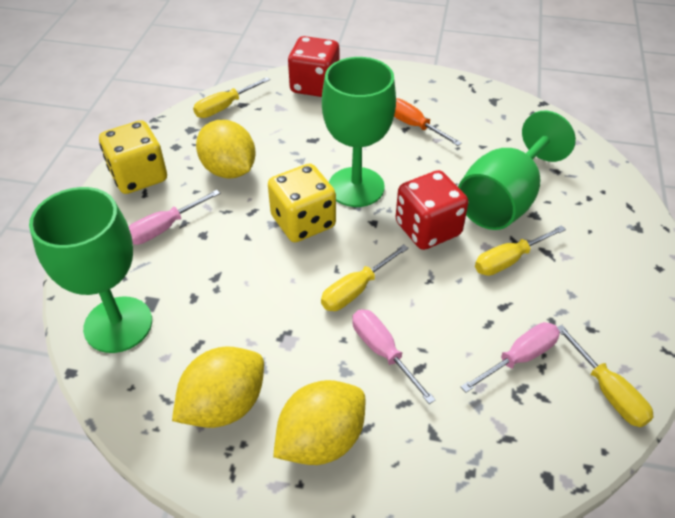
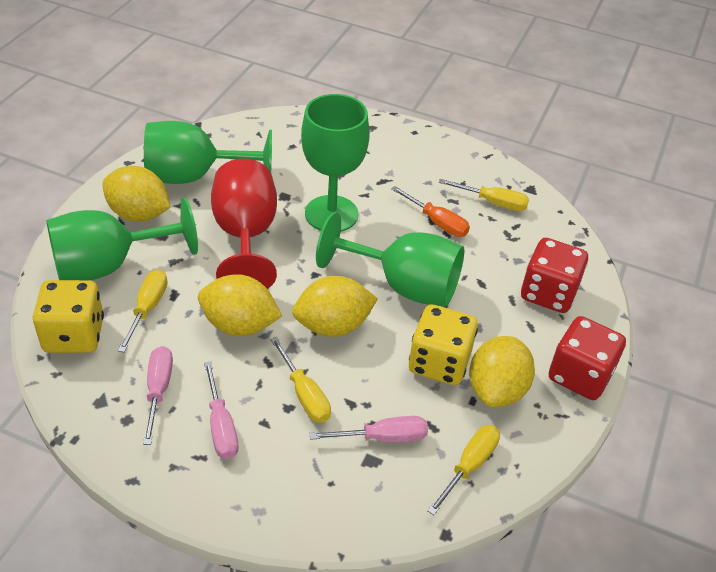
green goblet: [29,187,152,353] [322,57,396,207] [458,111,576,230] = 3 -> [46,198,198,280] [144,121,272,184] [301,94,370,232] [316,212,464,307] = 4
red goblet: none = 0 -> [211,159,277,289] = 1
yellow lemon: [172,346,264,428] [196,120,256,179] [273,380,365,465] = 3 -> [103,166,170,222] [198,274,282,336] [292,276,378,337] [469,336,535,407] = 4

